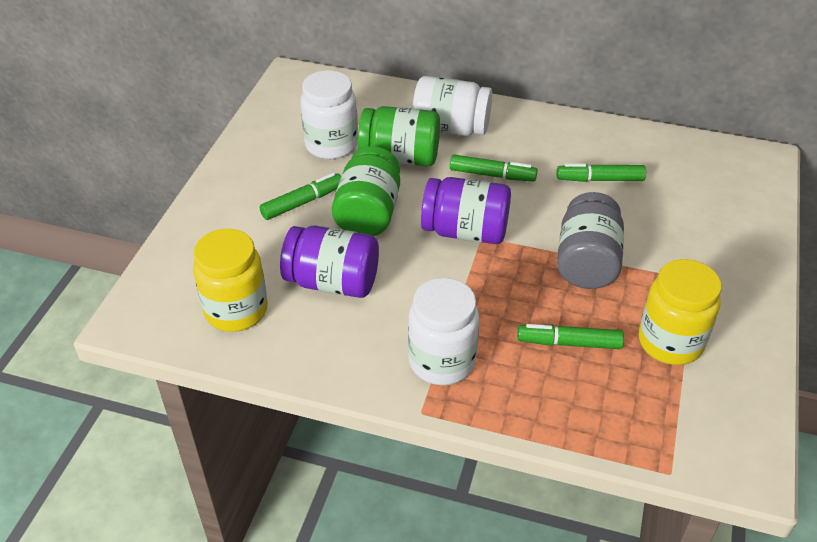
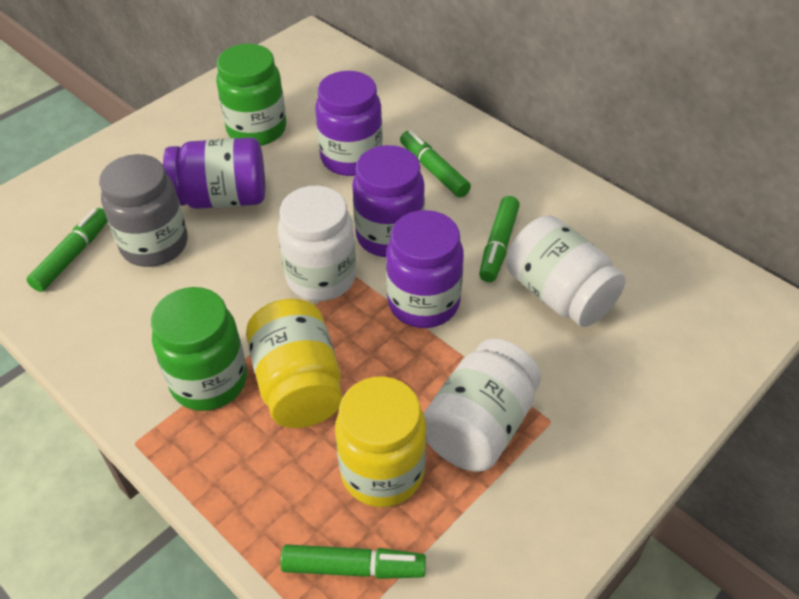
purple jar: [280,226,379,298] [421,177,511,244] = 2 -> [163,138,265,209] [315,71,383,176] [352,145,425,257] [386,210,464,328] = 4

